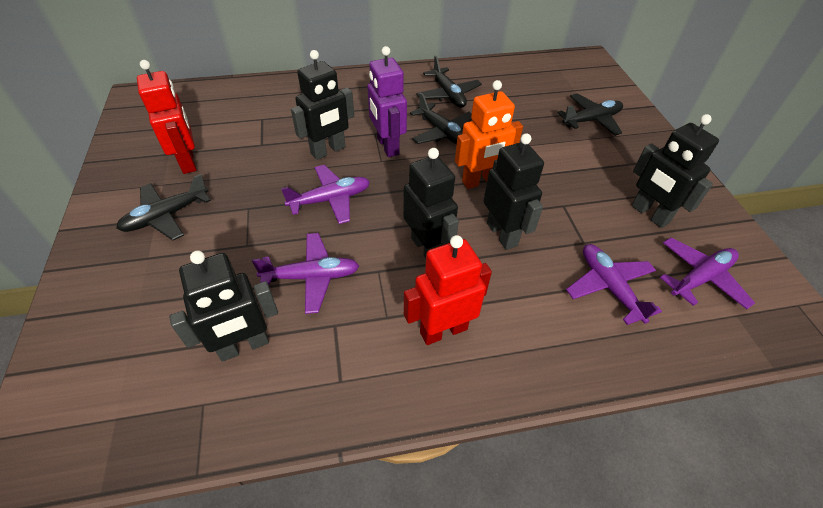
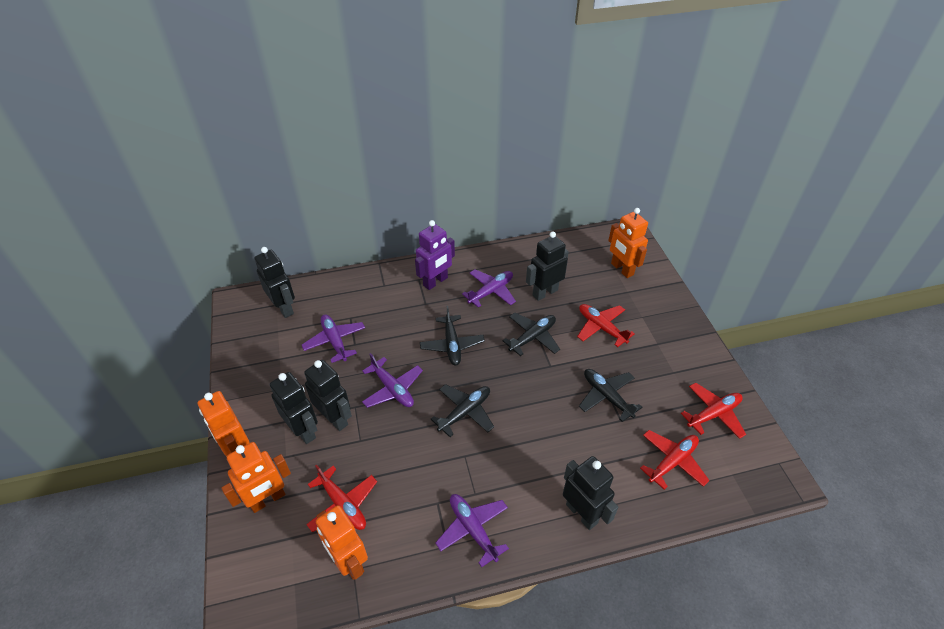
orange robot: [455,80,523,189] = 1 -> [197,391,249,456] [222,442,291,513] [316,505,368,580] [608,208,648,278] = 4
red plane: none = 0 -> [306,465,377,532] [577,304,635,347] [640,430,710,490] [681,383,746,439] = 4
red robot: [137,60,196,174] [404,235,492,345] = 2 -> none = 0

